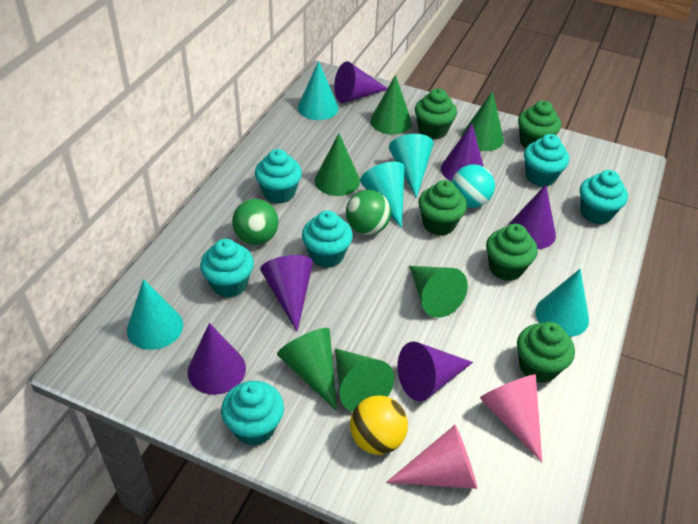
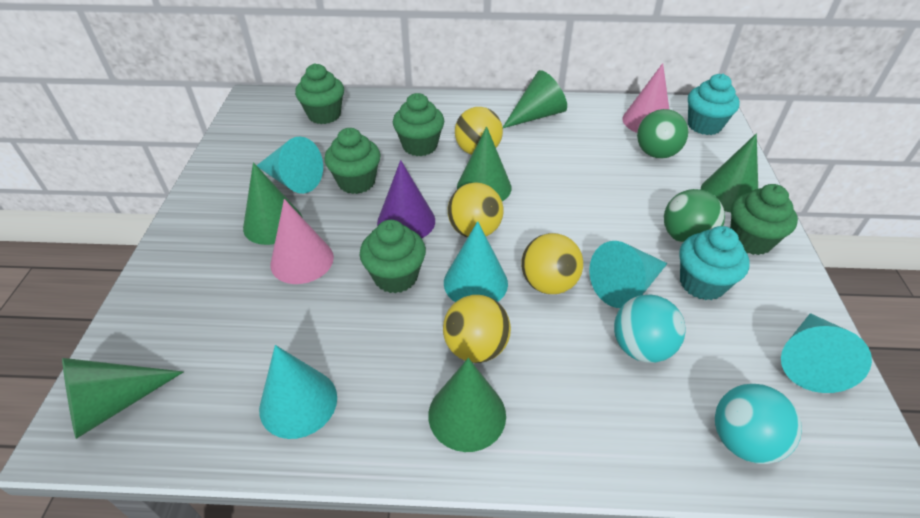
purple cone: [188,323,246,395] [260,255,313,332] [334,61,388,103] [398,341,473,401] [441,123,484,182] [509,185,556,249] = 6 -> [377,160,435,238] = 1
turquoise ball: [452,164,495,208] = 1 -> [614,295,686,363] [715,384,802,464] = 2
turquoise cupcake: [200,239,254,298] [221,381,284,446] [255,149,302,204] [302,210,353,268] [524,134,569,186] [580,170,628,224] = 6 -> [679,226,750,300] [688,74,740,135] = 2
yellow ball: [350,395,408,455] = 1 -> [443,295,511,363] [448,182,504,237] [455,107,503,155] [521,233,583,294] = 4

